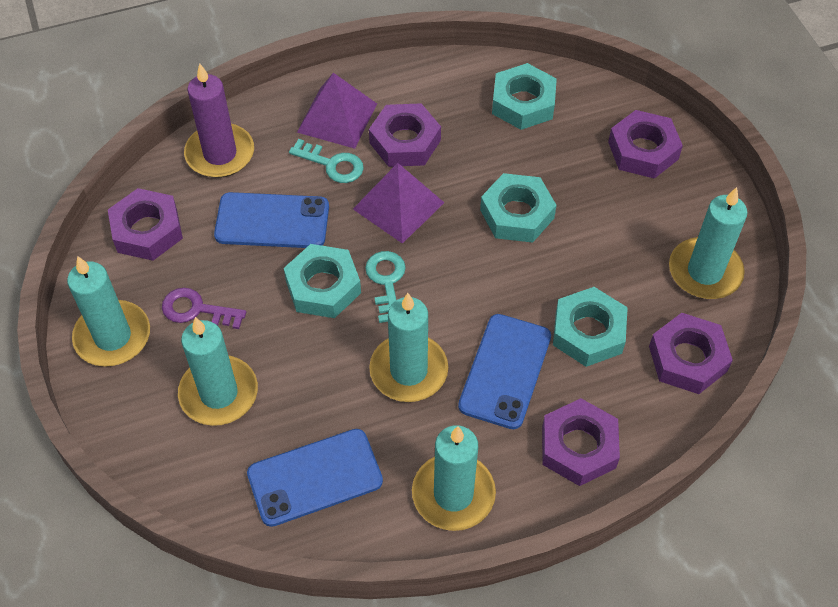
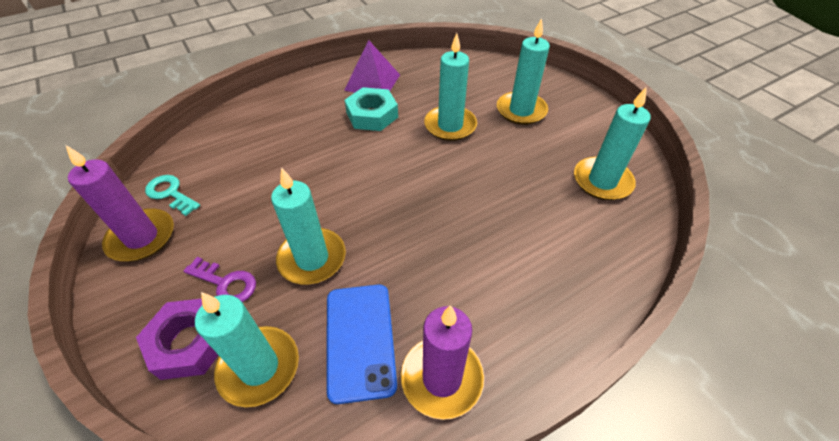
blue phone: [214,192,329,248] [247,429,383,527] [458,314,551,429] = 3 -> [327,284,397,404] = 1
purple candle: [184,64,254,178] = 1 -> [66,145,174,261] [401,305,484,420] = 2
purple nut: [108,188,183,261] [369,103,441,167] [542,398,620,486] [608,110,683,179] [649,313,733,394] = 5 -> [136,298,218,380] = 1
purple pyramid: [297,73,377,149] [353,163,444,244] = 2 -> [344,40,400,93] = 1
turquoise key: [289,139,364,183] [365,251,406,323] = 2 -> [145,175,200,216] = 1
turquoise nut: [284,244,361,318] [480,173,556,243] [492,63,557,130] [553,287,628,367] = 4 -> [345,87,398,131] = 1

